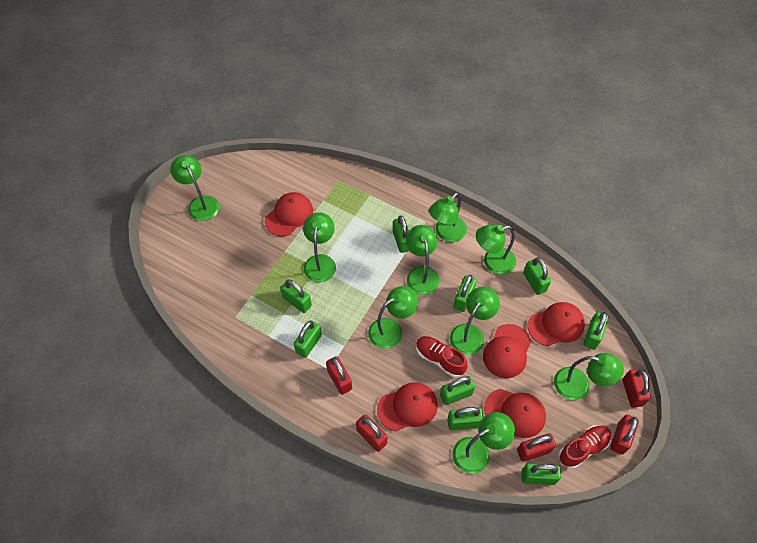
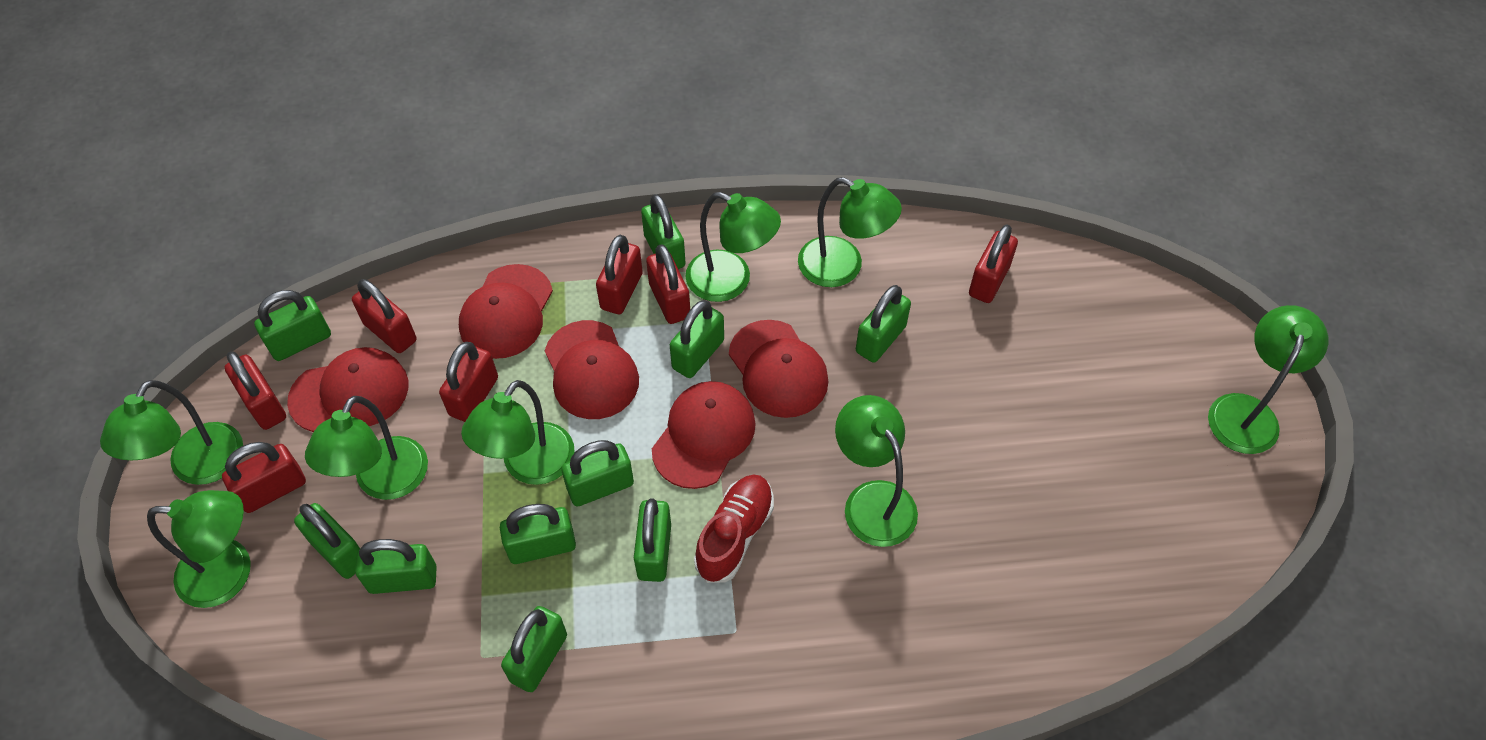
green lamp: [170,155,219,221] [303,212,336,282] [368,286,418,349] [406,225,439,295] [429,193,467,242] [450,287,500,355] [452,412,515,474] [476,224,516,275] [554,353,624,400] = 9 -> [100,380,243,485] [147,490,251,608] [305,396,428,500] [461,380,575,485] [685,192,781,302] [798,177,902,287] [835,395,918,547] [1208,305,1328,454] = 8
green padlock: [281,279,312,313] [294,321,322,358] [393,215,410,253] [440,376,475,405] [447,407,484,430] [453,275,477,312] [521,463,561,485] [523,258,551,295] [583,312,608,350] = 9 -> [254,290,331,361] [294,503,360,579] [355,539,437,594] [500,504,576,564] [501,606,567,692] [561,440,634,506] [634,498,671,582] [641,194,686,269] [670,300,724,378] [856,285,911,363] = 10
red padlock: [326,356,352,395] [356,414,387,452] [517,433,556,462] [610,415,639,454] [622,369,651,408] = 5 -> [222,442,306,513] [225,351,286,430] [352,279,417,353] [439,342,498,422] [596,235,643,314] [646,244,690,324] [969,225,1018,303] = 7
red shoe: [416,336,468,377] [559,425,612,469] = 2 -> [694,474,774,583] = 1

